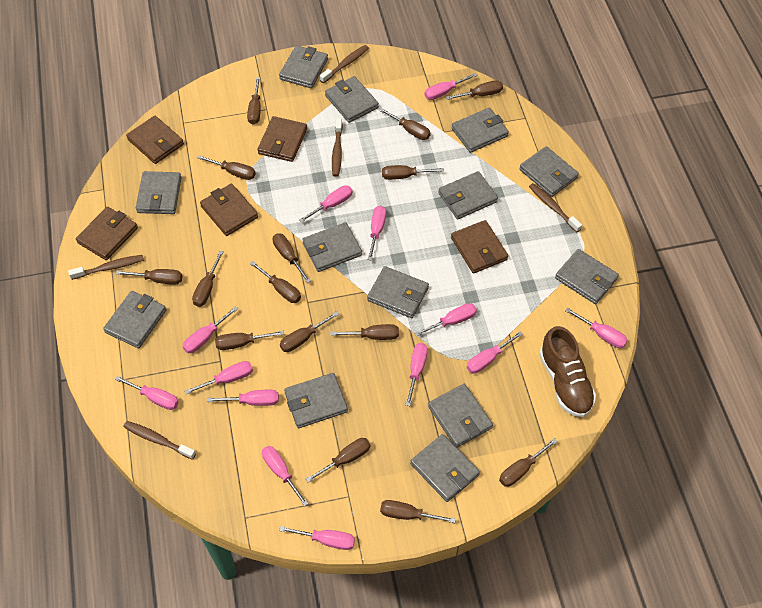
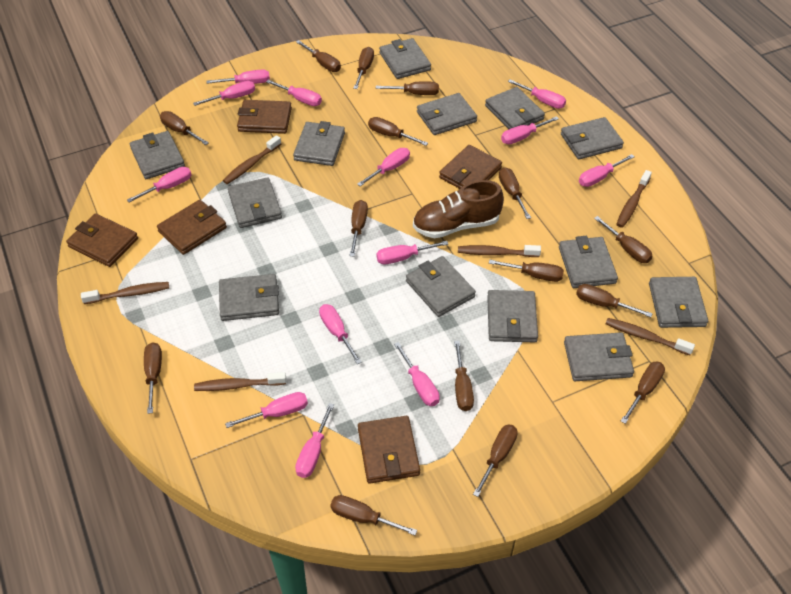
brown toothbrush: [68,255,144,280] [123,421,196,460] [320,45,369,83] [332,118,343,177] [529,183,582,232] = 5 -> [81,282,169,304] [194,372,286,391] [223,135,281,184] [458,245,541,257] [606,318,695,355] [616,170,652,228] = 6

